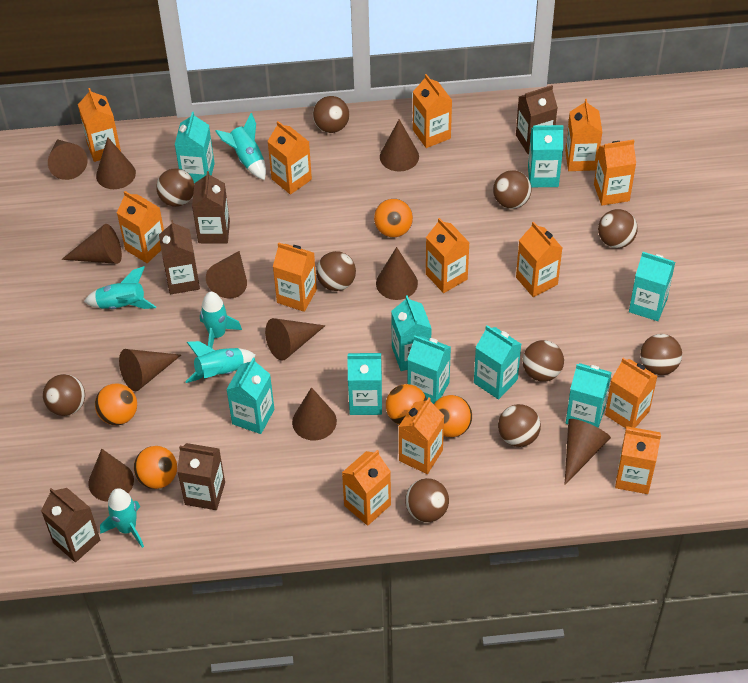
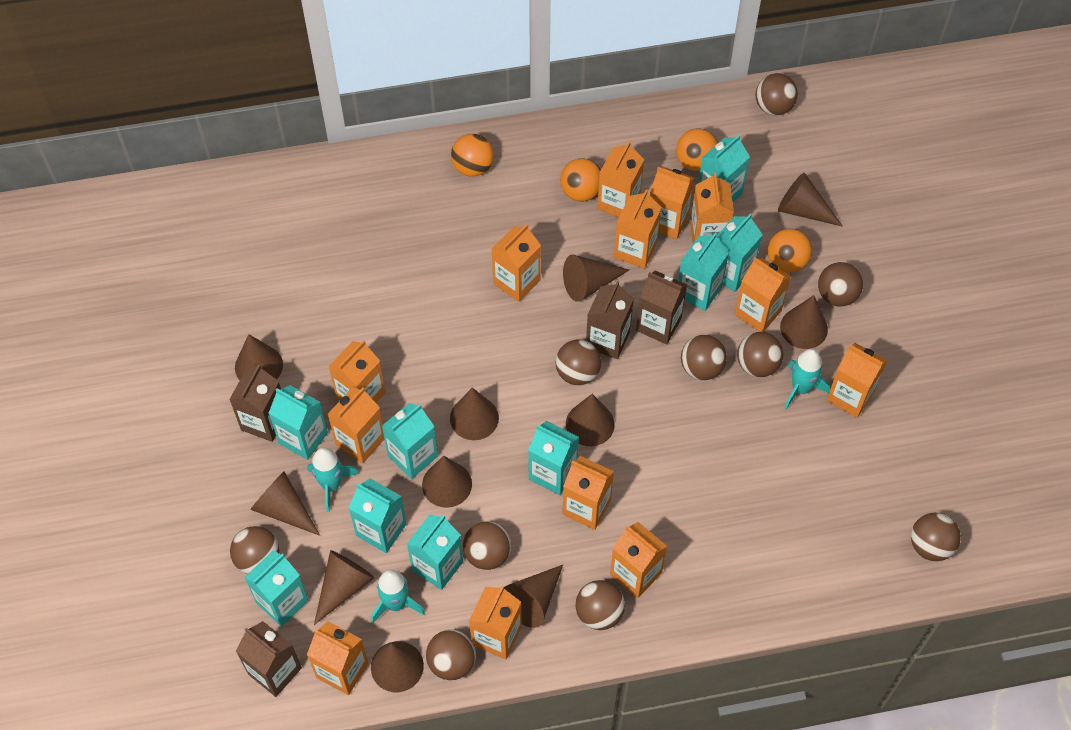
brown carton: [41,488,100,562] [159,220,200,294] [177,443,225,510] [192,171,230,243] [516,85,558,154] = 5 -> [229,365,281,442] [236,621,302,697] [586,281,634,359] [636,270,687,344] = 4
orange ball: [95,383,137,425] [134,446,177,489] [374,199,413,238] [386,384,427,425] [434,395,472,437] = 5 -> [451,134,494,177] [560,158,601,202] [676,128,718,171] [768,229,812,273] = 4
turquoise rocket: [84,266,156,309] [100,488,144,548] [185,341,256,383] [200,292,242,348] [215,113,266,180] = 5 -> [307,447,359,512] [371,570,425,623] [784,349,830,409] = 3

